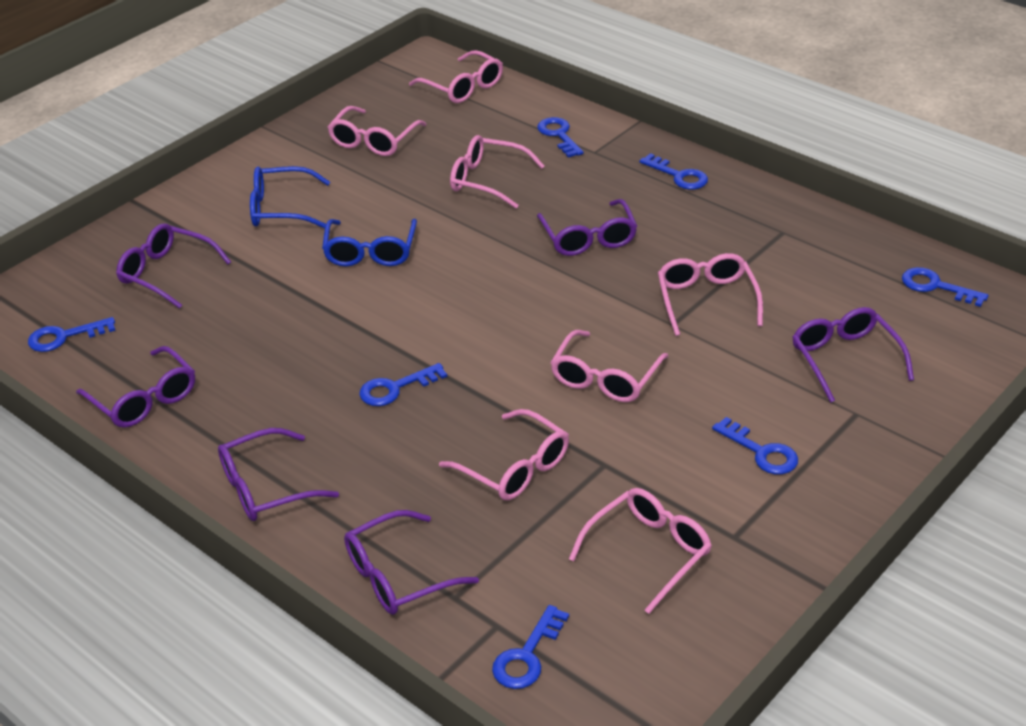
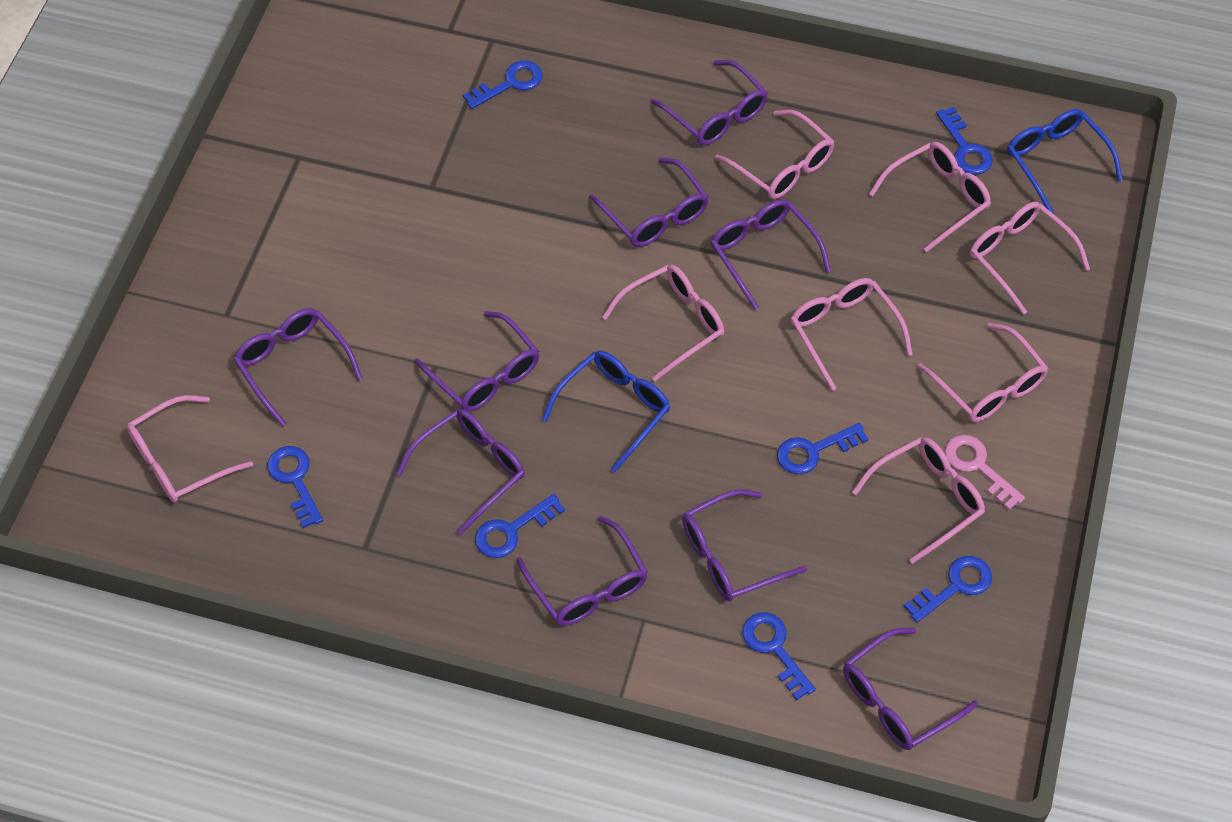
pink glasses: [328,106,427,156] [409,50,503,103] [439,409,569,500] [450,135,545,209] [550,330,668,402] [569,488,712,614] [658,253,763,336] = 7 -> [127,395,253,502] [602,265,724,381] [715,110,834,199] [791,278,913,391] [852,437,985,564] [869,142,991,252] [918,323,1048,422] [970,202,1090,315] = 8
pink key: none = 0 -> [945,435,1025,510] = 1
purple glasses: [76,346,195,428] [116,223,231,309] [218,428,339,521] [344,510,479,615] [537,199,637,256] [793,307,914,403] = 6 -> [233,308,363,427] [396,409,525,535] [414,311,539,412] [516,516,648,626] [589,158,709,247] [650,60,768,145] [682,489,807,601] [711,199,831,310] [843,628,979,750] = 9

